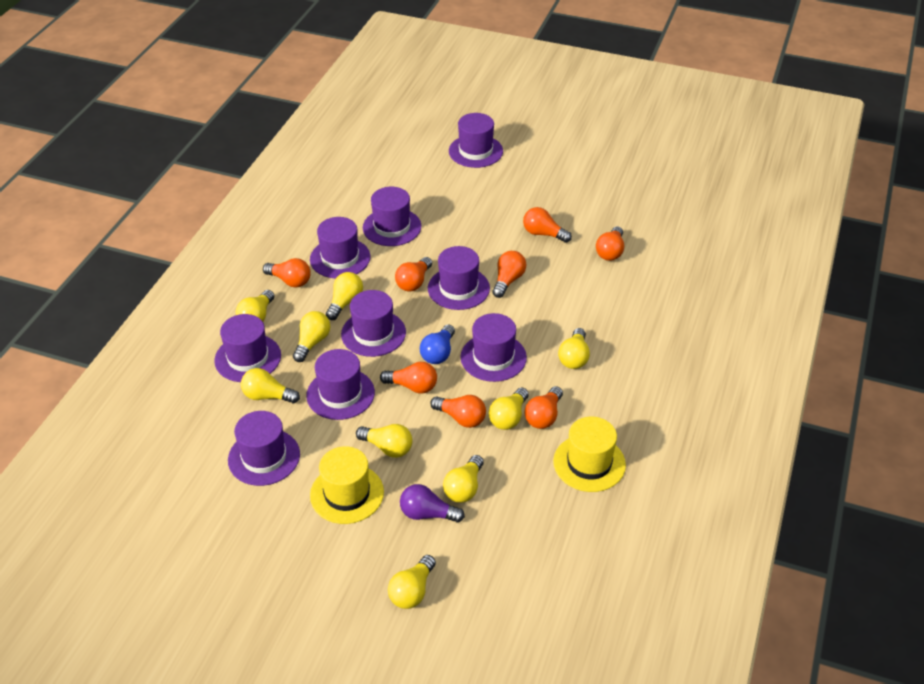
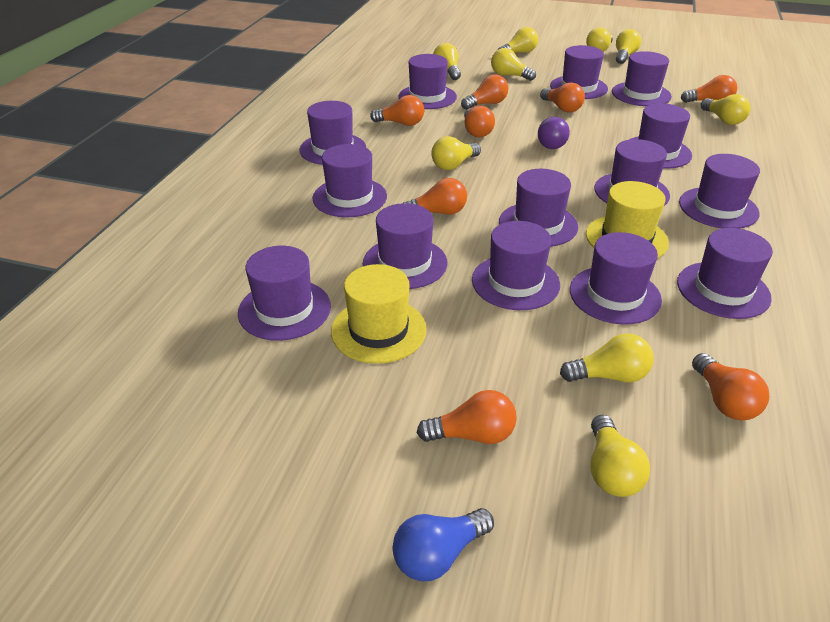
purple hat: [214,314,281,382] [228,411,300,486] [306,349,375,420] [310,217,370,279] [341,290,406,357] [363,187,421,246] [428,246,490,310] [449,113,503,168] [460,313,527,382] = 9 -> [238,246,331,341] [299,101,366,165] [312,144,387,217] [363,203,447,289] [399,54,457,109] [472,221,560,310] [499,169,578,247] [550,45,608,99] [570,232,662,324] [594,139,670,206] [612,51,672,106] [629,103,692,169] [677,228,773,319] [679,154,760,229] = 14

